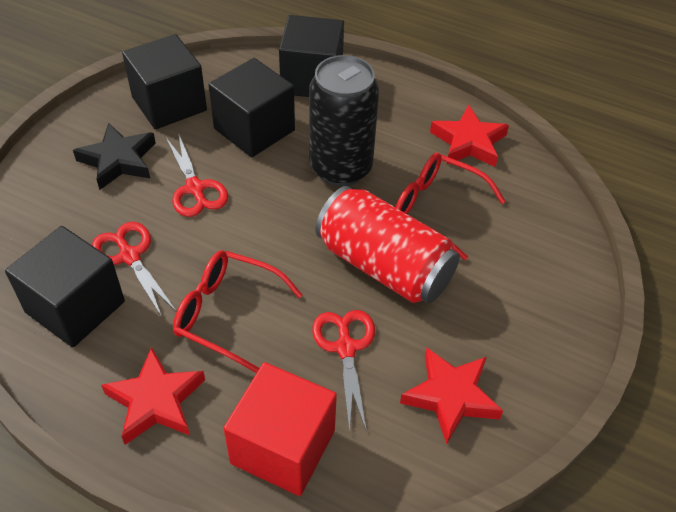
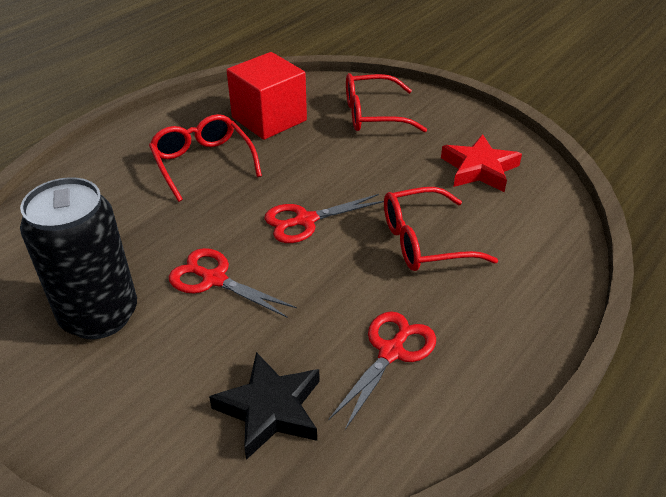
black cube: [5,226,125,348] [122,34,207,129] [208,58,295,157] [279,15,344,97] = 4 -> none = 0
red can: [316,186,460,303] = 1 -> none = 0
red glasses: [173,250,302,373] [396,153,506,260] = 2 -> [149,114,262,202] [346,73,427,133] [384,187,498,271] = 3
red star: [101,347,205,445] [400,348,503,444] [430,105,509,167] = 3 -> [441,134,522,192] = 1

